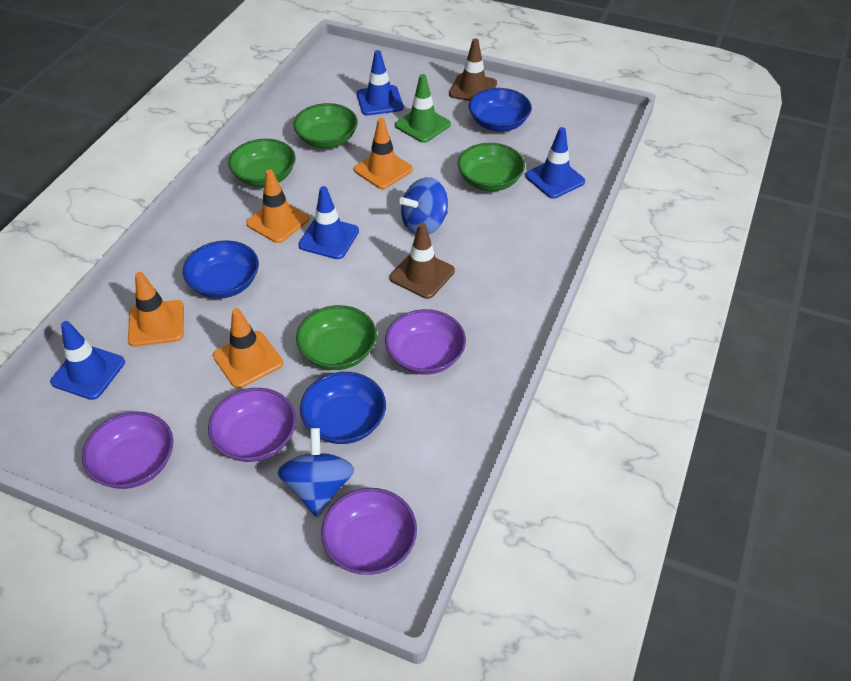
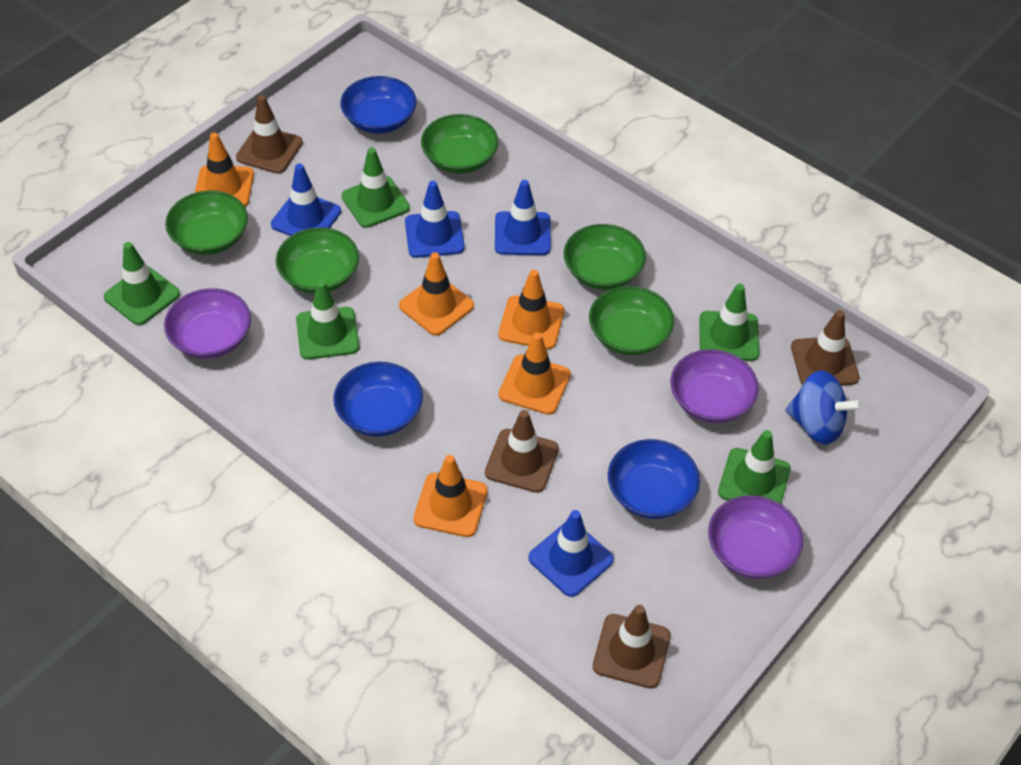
blue spinning top: [277,428,354,517] [399,177,448,235] = 2 -> [785,370,863,445] = 1
brown traffic cone: [390,223,455,299] [449,38,497,101] = 2 -> [236,95,303,174] [485,410,559,493] [593,605,671,689] [791,310,860,386] = 4
green bowl: [228,139,296,187] [293,103,358,148] [296,305,377,370] [458,143,525,191] = 4 -> [165,191,248,255] [276,227,359,294] [421,114,499,174] [564,224,646,290] [589,286,674,355] = 5
green traffic cone: [395,74,451,143] = 1 -> [104,242,180,325] [296,280,359,360] [342,148,410,228] [699,284,760,361] [718,430,791,504] = 5
orange traffic cone: [128,272,184,347] [213,308,283,388] [246,169,309,243] [354,118,413,189] = 4 -> [195,133,254,207] [399,252,474,336] [413,455,488,537] [498,270,564,349] [499,332,571,415] = 5
purple bowl: [82,412,173,489] [208,388,296,462] [321,488,417,575] [385,309,466,375] = 4 -> [164,288,251,359] [670,349,759,423] [708,495,803,579] = 3

